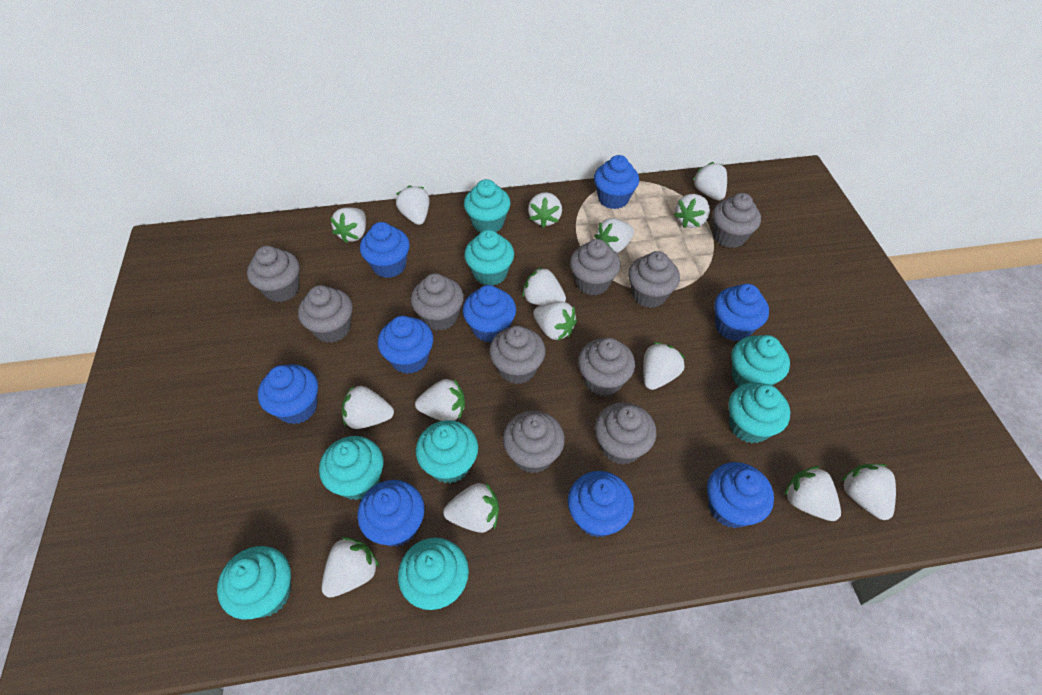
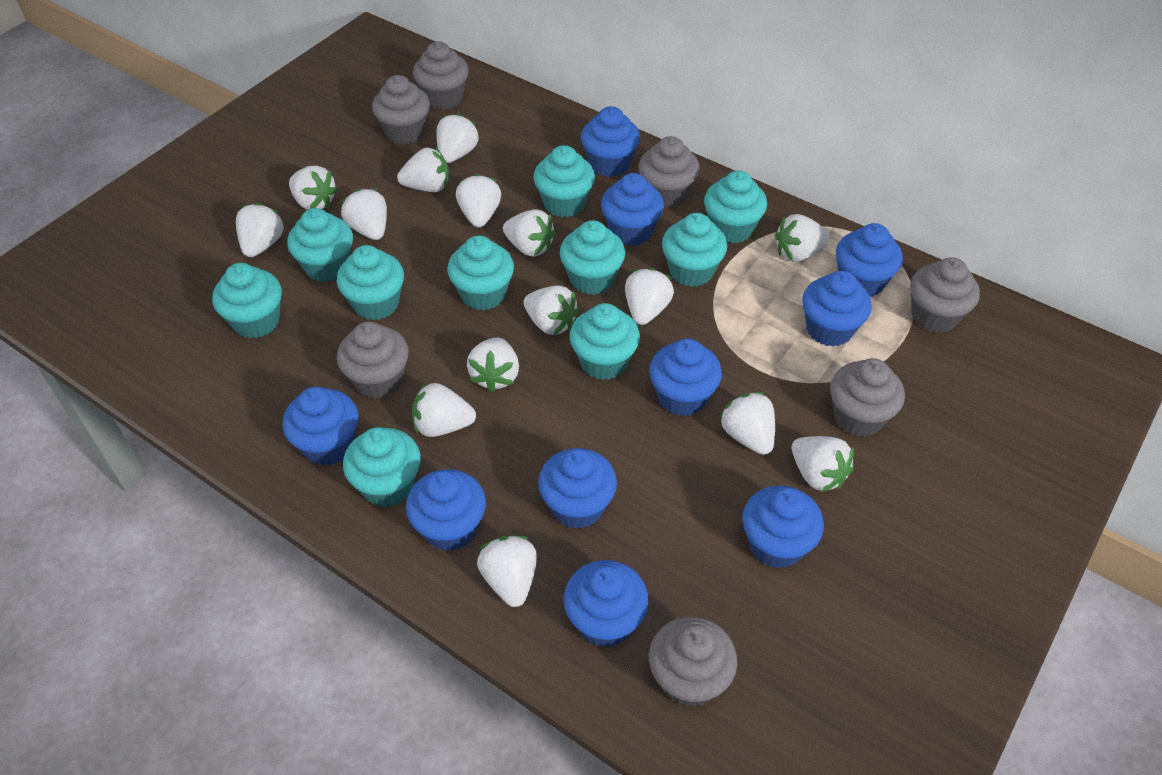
blue cupcake: [258,364,318,424] [357,480,425,547] [360,222,410,278] [377,316,433,374] [463,285,516,343] [568,471,634,537] [594,155,639,209] [707,462,774,528] [714,284,769,341] = 9 -> [283,387,358,466] [406,469,486,551] [538,448,617,529] [564,560,649,648] [581,106,640,177] [601,173,664,246] [649,339,722,416] [742,485,824,569] [802,271,872,347] [836,223,903,297] = 10
grey cupcake: [247,246,300,302] [298,285,353,343] [411,273,464,331] [489,326,546,384] [503,411,565,473] [570,239,621,295] [578,338,635,396] [595,402,656,465] [628,251,680,308] [712,193,761,248] = 10 -> [337,322,409,399] [372,75,430,144] [413,41,469,110] [639,136,700,208] [649,617,737,707] [830,358,905,437] [910,257,980,333] = 7
turquoise cupcake: [217,546,291,619] [319,436,383,500] [398,538,469,610] [416,420,478,484] [464,179,511,233] [464,230,514,286] [729,382,790,443] [732,335,790,387] = 8 -> [212,263,282,338] [287,208,353,282] [337,245,404,320] [343,427,421,507] [447,235,514,310] [534,145,595,217] [560,220,625,295] [570,303,640,380] [662,213,727,287] [704,170,767,243] = 10

